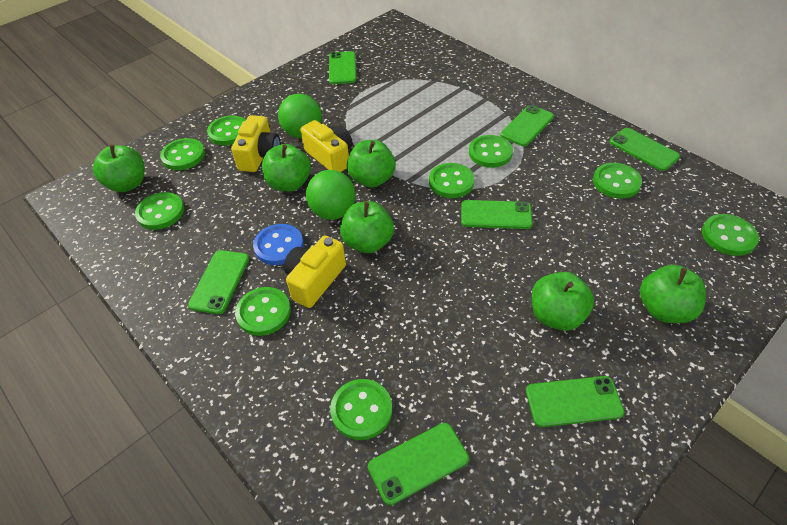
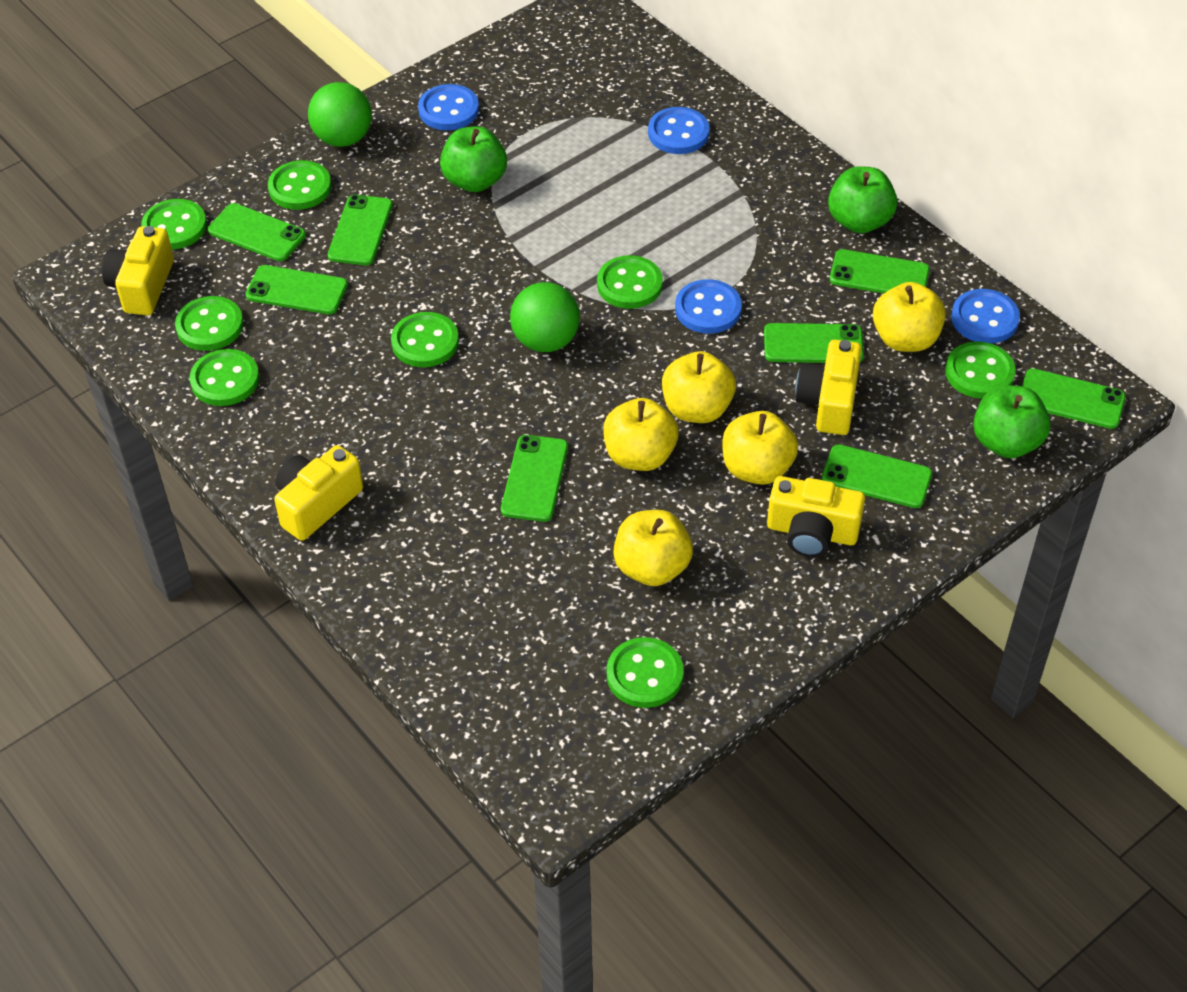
blue button: [253,224,304,265] = 1 -> [418,84,479,130] [648,107,710,154] [675,279,742,334] [951,289,1020,344] = 4
green apple: [93,144,145,192] [262,144,311,191] [340,201,394,253] [347,140,395,187] [532,272,594,331] [640,265,706,323] = 6 -> [440,126,507,192] [828,166,897,233] [973,385,1051,458] = 3
green button: [135,192,184,230] [160,138,205,170] [207,115,246,145] [235,287,291,336] [330,379,392,440] [429,163,475,198] [469,135,513,168] [593,163,642,199] [702,214,759,256] = 9 -> [141,199,207,250] [175,296,243,351] [190,349,259,406] [268,160,331,210] [391,312,459,367] [597,255,663,309] [607,637,684,708] [945,342,1016,399] = 8
green phone: [188,250,249,314] [329,51,356,84] [368,423,469,505] [461,200,533,229] [500,105,554,146] [526,376,624,427] [609,128,680,171] = 7 -> [208,203,306,261] [246,265,348,314] [328,195,393,265] [501,435,568,522] [764,323,864,363] [822,444,932,508] [830,249,930,293] [1022,369,1126,429] = 8
yellow apple: none = 0 -> [603,398,679,471] [613,510,693,586] [662,351,736,423] [722,411,798,485] [873,282,946,352] = 5
yellow camera: [231,115,281,172] [284,236,346,308] [300,120,353,172] = 3 -> [102,226,174,315] [274,445,363,541] [767,476,865,557] [795,340,862,435] = 4

